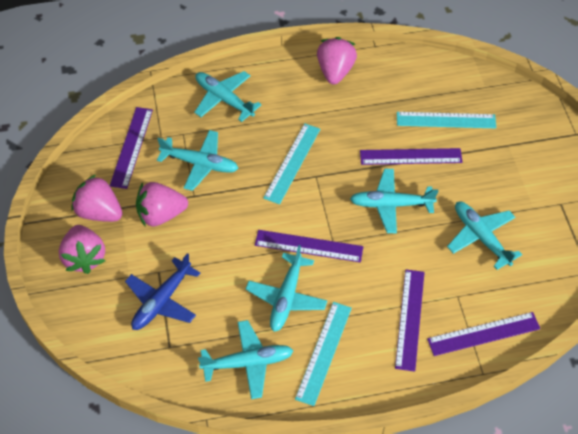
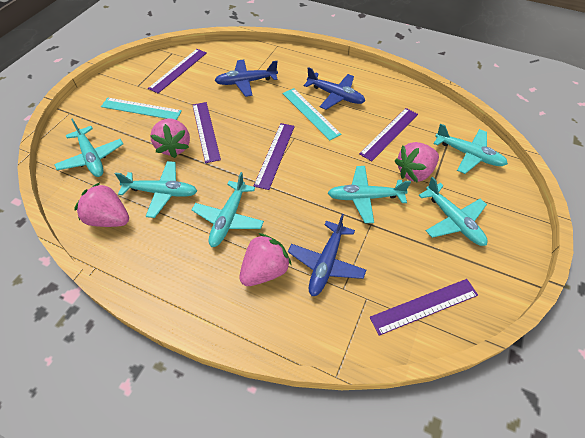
blue plane: [125,253,200,330] = 1 -> [214,59,278,97] [288,214,366,296] [304,67,365,110] = 3
turquoise ruler: [263,123,320,204] [295,302,352,406] [397,112,496,128] = 3 -> [101,98,182,120] [283,88,342,141] = 2

